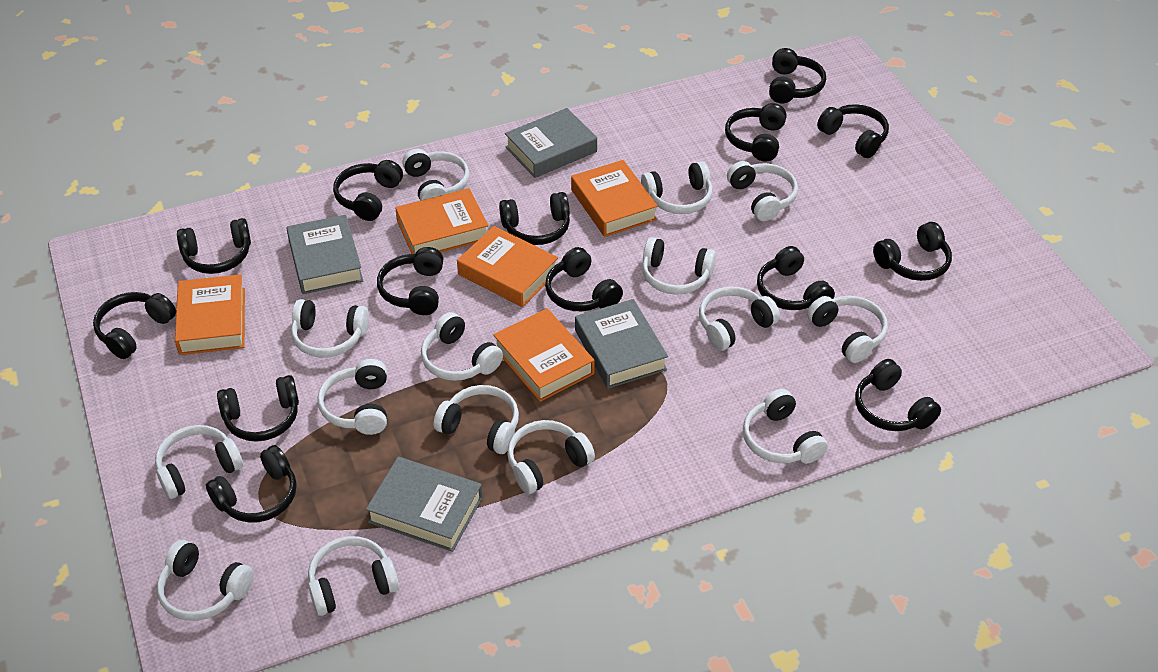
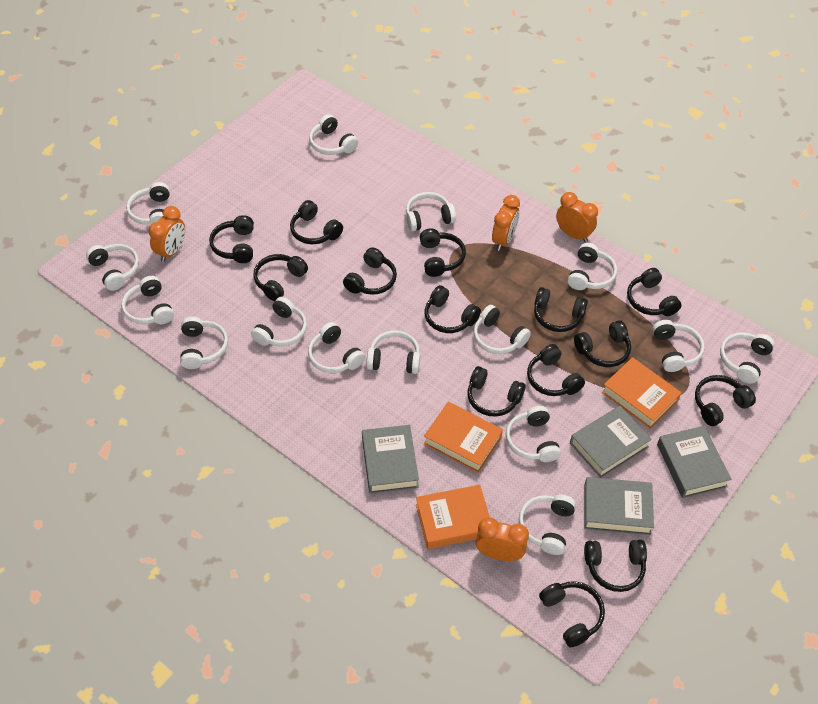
orange book: [175,274,245,355] [395,188,488,254] [457,226,558,307] [493,308,595,402] [571,160,658,237] = 5 -> [416,485,490,549] [424,402,503,473] [602,357,681,429] = 3
orange clock: none = 0 -> [148,206,185,262] [476,517,529,561] [492,195,520,251] [556,192,598,242] = 4

